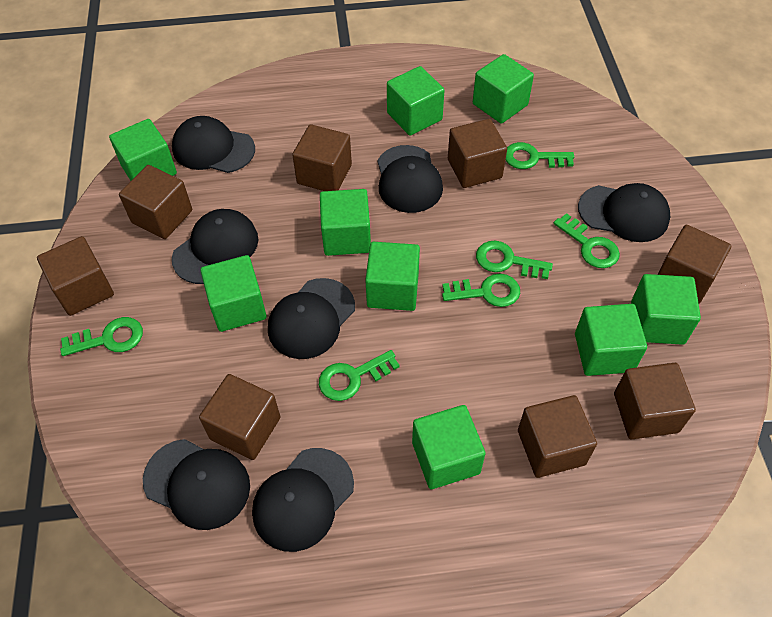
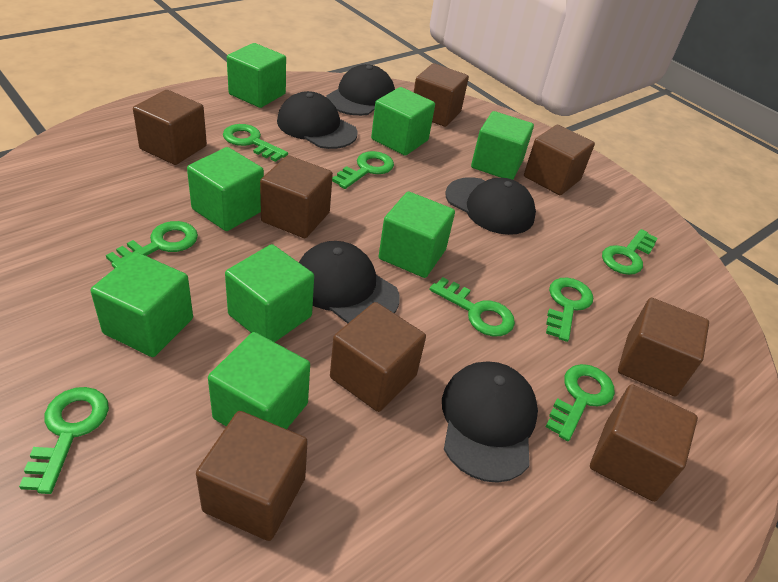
black cap: [143,439,250,530] [172,116,255,173] [172,209,259,284] [252,448,354,552] [268,278,355,359] [377,145,443,213] [578,183,670,242] = 7 -> [277,91,358,149] [299,241,400,324] [326,64,395,116] [442,362,538,483] [445,177,536,235] = 5
green cube: [109,119,177,181] [200,255,267,332] [320,189,371,256] [365,242,420,311] [387,66,445,136] [412,405,486,489] [473,54,534,124] [575,304,647,376] [631,274,701,345] = 9 -> [91,252,193,357] [187,147,264,231] [208,332,310,429] [225,244,314,342] [227,43,286,108] [371,87,435,156] [379,191,455,278] [471,111,534,180] = 8
green key: [60,317,143,356] [319,350,400,401] [442,274,520,307] [476,241,553,279] [506,142,574,169] [554,213,620,268] = 6 -> [19,387,109,494] [106,221,198,268] [223,124,288,162] [332,151,394,189] [429,277,515,336] [546,277,593,342] [546,364,615,441] [602,229,658,275] = 8

